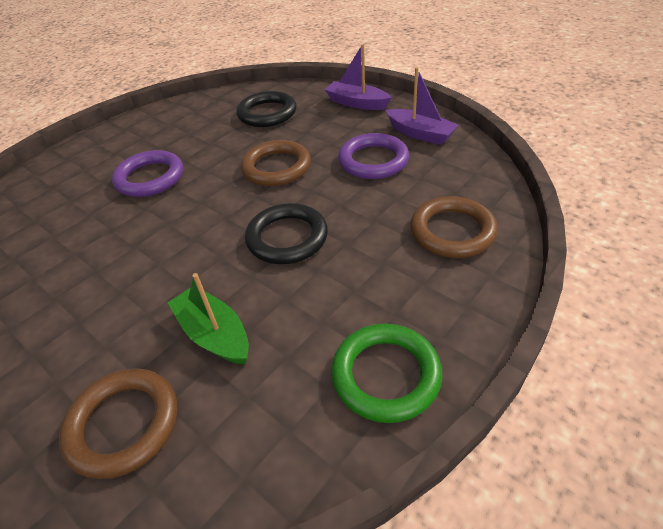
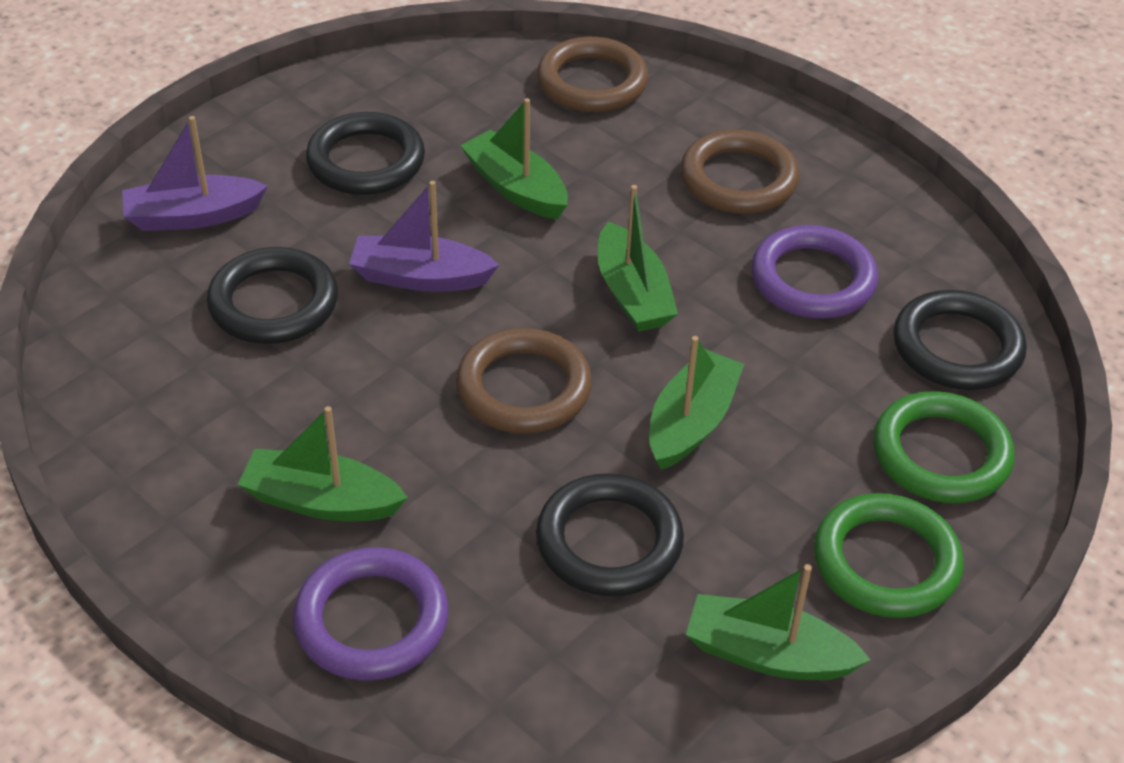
black ring: [236,91,297,127] [245,203,328,264] = 2 -> [207,247,338,344] [306,112,425,195] [536,473,684,596] [893,290,1027,390] = 4
green boat: [168,273,249,364] = 1 -> [238,406,408,521] [460,98,568,219] [598,185,678,332] [649,336,744,470] [686,564,870,680] = 5
green ring: [331,324,442,423] = 1 -> [814,493,964,618] [873,391,1015,503] = 2

